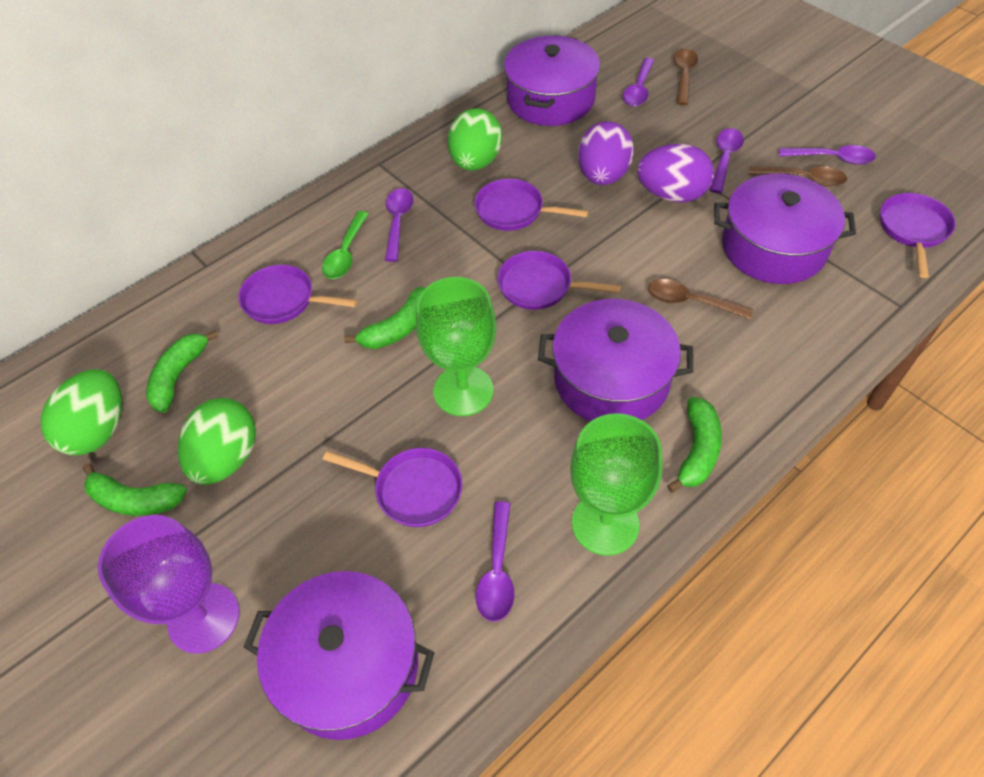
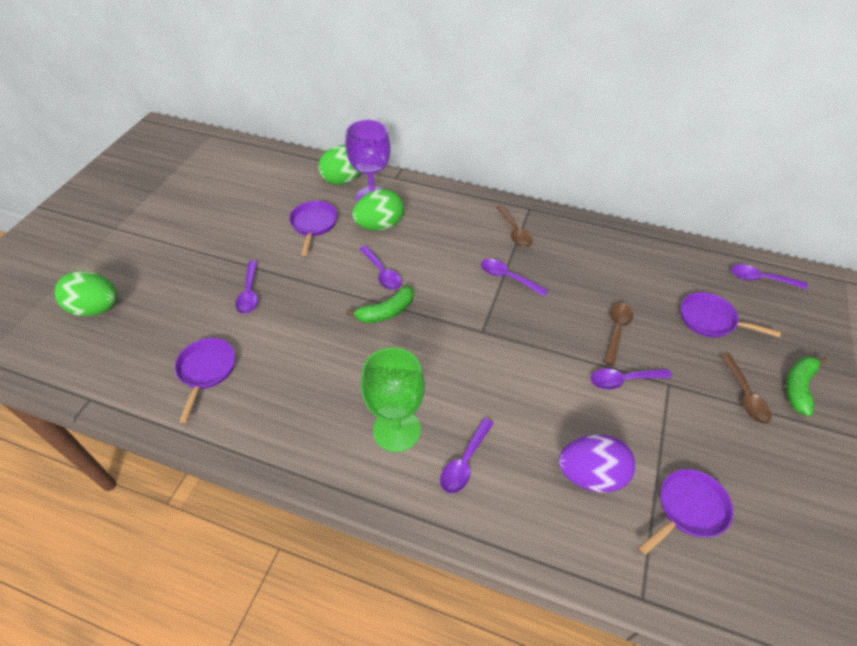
green banana: [83,463,187,516] [146,330,219,413] [344,287,425,349] [667,397,722,492] = 4 -> [346,286,414,323] [786,356,828,417] = 2
green goblet: [416,277,496,416] [570,413,663,556] = 2 -> [361,347,425,452] = 1
green spoon: [322,211,369,279] = 1 -> none = 0
purple egg: [578,121,634,185] [637,144,714,203] = 2 -> [559,434,635,493] = 1
purple pan: [238,265,358,324] [323,448,462,527] [474,179,589,231] [497,251,622,310] [880,193,955,278] = 5 -> [175,338,235,423] [289,201,338,256] [639,469,733,554] [681,292,781,338] = 4
purple pot: [244,571,435,740] [504,35,600,126] [538,299,693,421] [714,174,856,284] = 4 -> none = 0
purple spoon: [385,188,413,262] [476,501,514,622] [623,58,655,107] [710,128,744,193] [779,145,876,165] = 5 -> [235,260,258,314] [360,245,402,290] [440,418,494,493] [481,259,548,296] [591,369,672,390] [731,264,808,289] = 6

